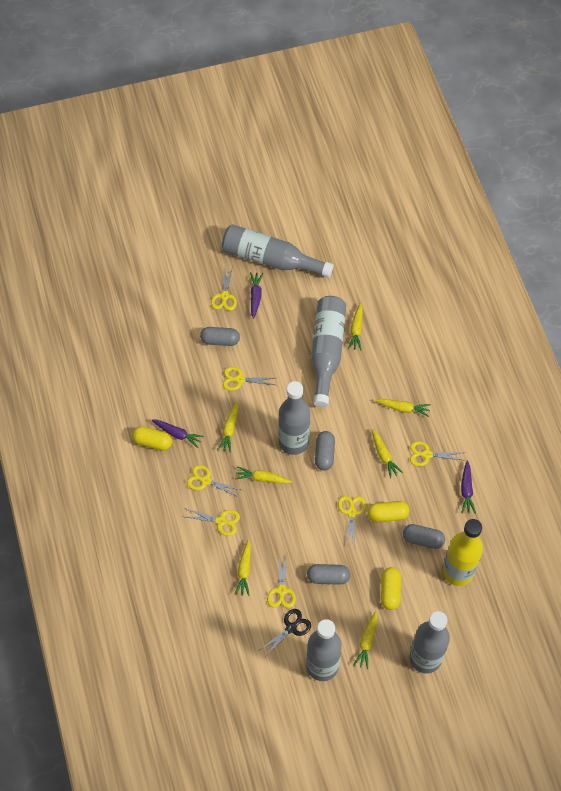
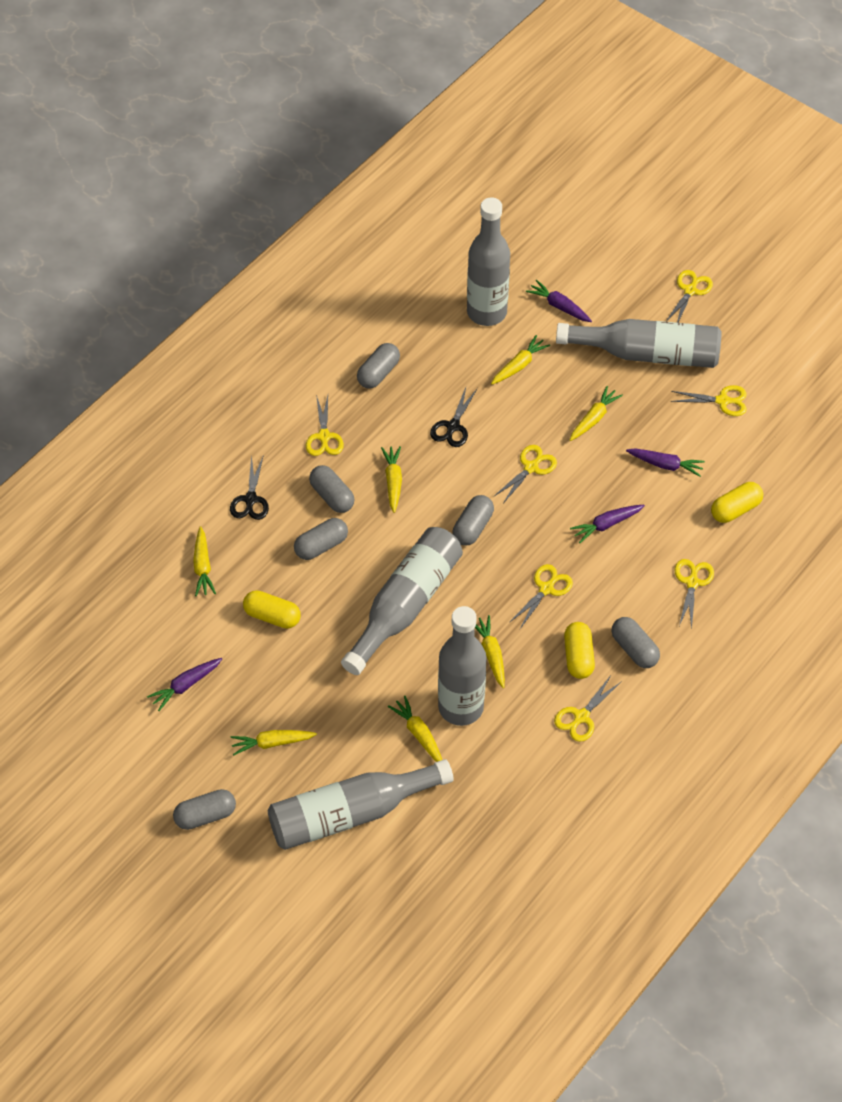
black scissors: [258,609,311,657] = 1 -> [230,455,269,520] [430,387,478,447] = 2
grey capsule: [200,327,240,346] [307,564,350,585] [315,431,335,470] [403,524,445,549] = 4 -> [173,789,236,830] [294,518,348,560] [309,465,355,513] [357,343,400,389] [453,495,494,546] [611,617,660,668] = 6
purple carrot: [152,419,204,448] [250,272,263,319] [461,461,476,514] = 3 -> [147,658,222,711] [526,280,592,322] [570,505,645,543] [626,448,705,477] = 4
yellow bottle: [443,519,483,586] = 1 -> none = 0

